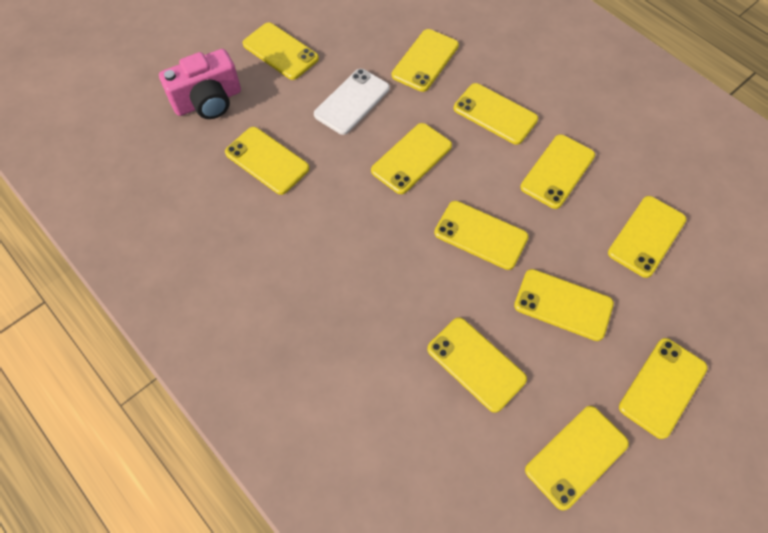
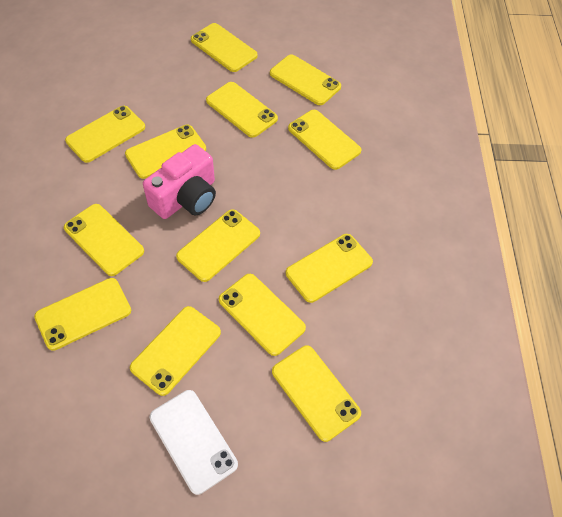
yellow phone: [225,127,309,195] [242,22,319,80] [371,123,452,194] [392,29,459,92] [427,318,527,413] [434,201,529,270] [454,83,538,145] [514,269,614,341] [520,134,595,209] [525,406,629,510] [608,196,686,278] [619,338,708,439] = 12 -> [34,278,131,351] [64,204,144,276] [65,106,145,163] [125,125,206,179] [130,306,221,396] [176,209,260,282] [191,23,258,72] [206,82,278,138] [219,274,306,356] [270,54,341,105] [272,346,361,442] [286,234,373,303] [288,110,361,170] = 13

